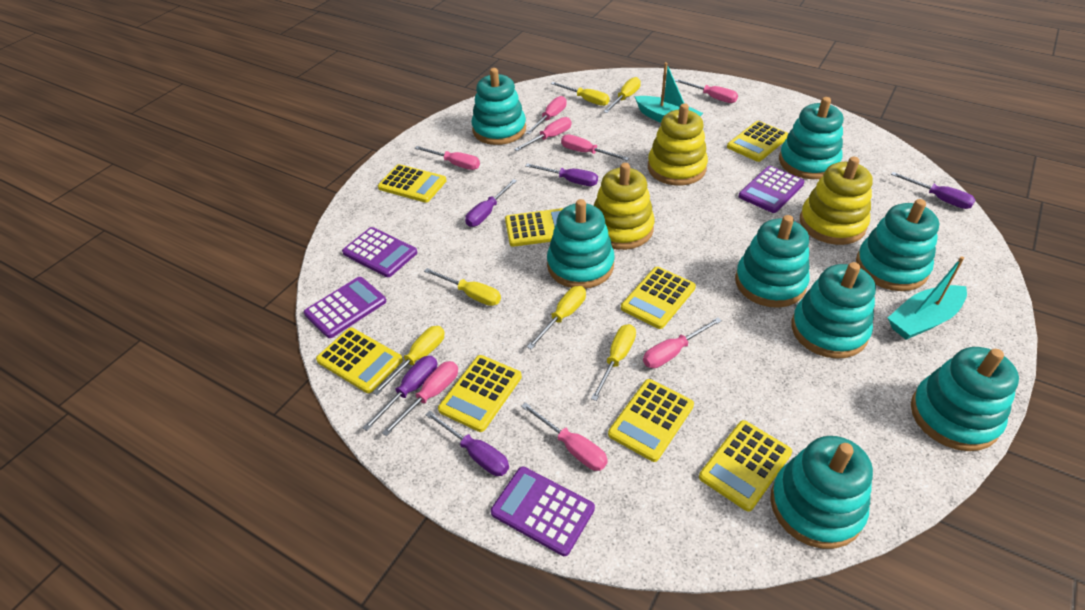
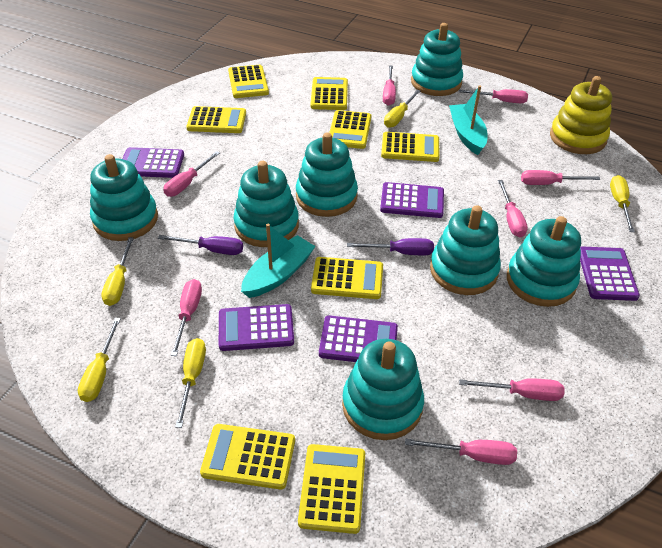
purple calculator: [304,277,386,338] [342,227,417,277] [491,467,595,556] [739,166,805,213] = 4 -> [123,147,184,178] [219,304,294,351] [319,315,398,362] [380,182,444,218] [580,247,640,301] = 5
purple screwdriver: [363,356,438,431] [425,411,509,476] [465,179,517,227] [525,163,598,186] [891,172,975,209] = 5 -> [158,235,243,255] [347,238,434,255] = 2
turquoise stacking toy: [471,68,526,145] [547,199,615,289] [735,215,810,308] [770,436,873,549] [779,97,843,179] [791,262,876,359] [856,199,939,291] [911,347,1019,451] = 8 -> [90,154,158,241] [233,161,299,247] [296,132,358,217] [342,339,424,440] [411,23,463,96] [430,205,501,295] [507,216,581,307] = 7
yellow screwdriver: [372,326,445,395] [424,268,501,306] [527,286,586,350] [551,82,610,106] [591,324,636,401] [604,77,641,113] = 6 -> [78,318,121,402] [101,237,134,306] [175,338,206,428] [384,90,420,128] [610,175,635,232] = 5
yellow stacking toy: [594,163,655,250] [648,103,708,186] [800,157,873,245] = 3 -> [550,76,612,154] = 1

